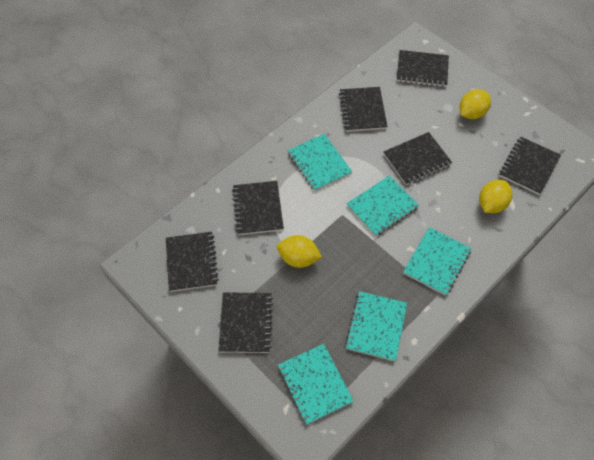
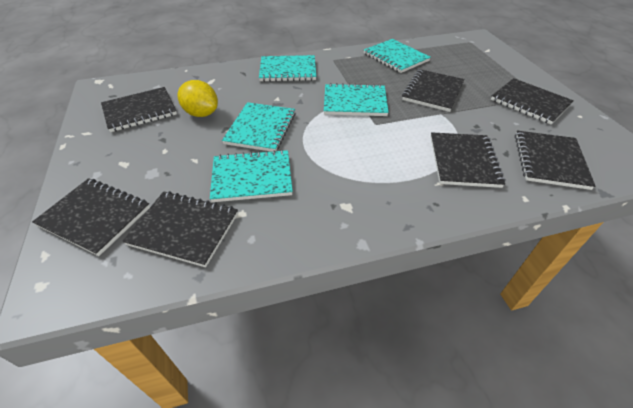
yellow lemon: [277,235,322,268] [460,89,491,119] [479,180,512,213] = 3 -> [177,80,218,117] = 1

